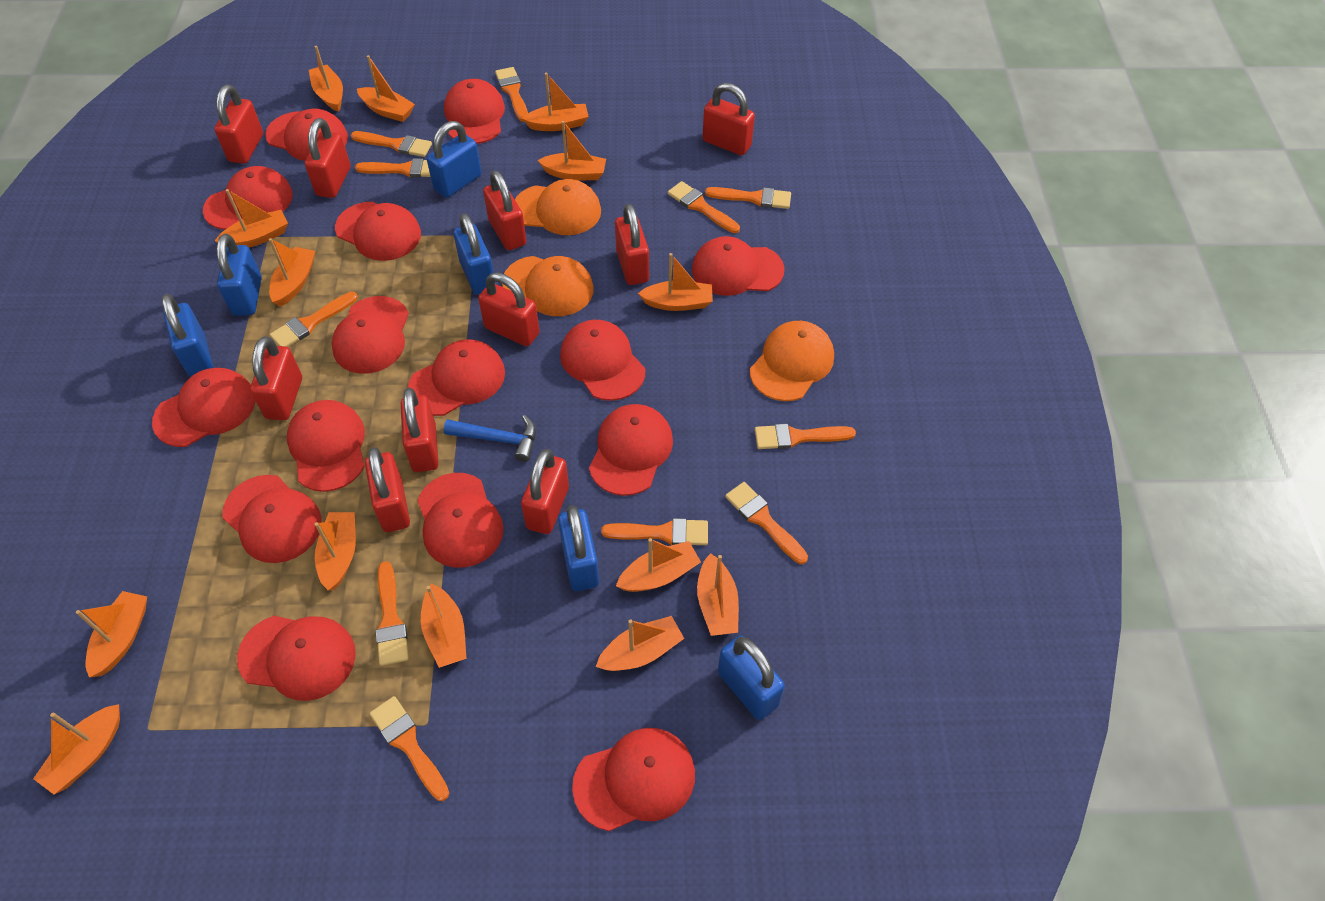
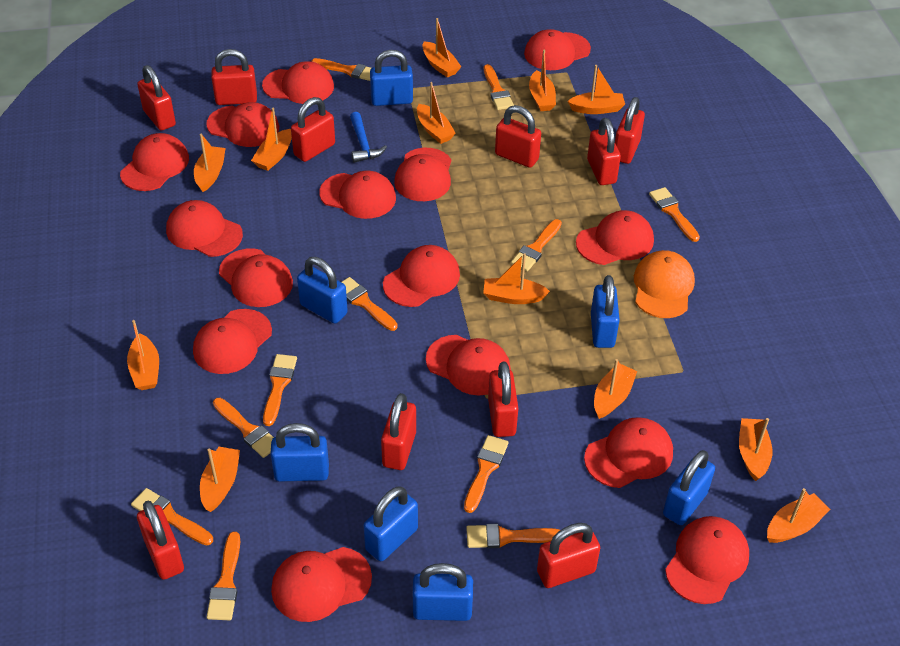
blue padlock: [162,294,213,377] [217,234,262,316] [427,121,482,198] [453,213,496,295] [558,505,599,591] [718,636,785,720] = 6 -> [270,423,329,482] [297,257,348,324] [364,486,418,561] [370,50,413,106] [413,563,473,621] [591,275,620,348] [663,450,715,525] = 7
orange boat: [33,704,120,794] [76,591,147,678] [215,189,288,247] [269,238,315,307] [309,46,343,112] [315,512,356,590] [357,55,415,122] [421,584,467,668] [522,73,589,131] [538,121,606,180] [596,616,684,671] [616,538,701,592] [638,253,713,311] [697,553,739,636] = 14 -> [127,320,159,390] [194,134,226,192] [200,447,240,512] [251,108,292,171] [417,82,456,144] [422,18,461,78] [483,253,550,304] [529,50,556,111] [568,65,625,114] [594,359,637,419] [739,418,773,481] [767,488,830,543] = 12
orange cap: [502,256,594,316] [515,179,601,235] [750,321,834,401] = 3 -> [634,250,695,318] = 1

